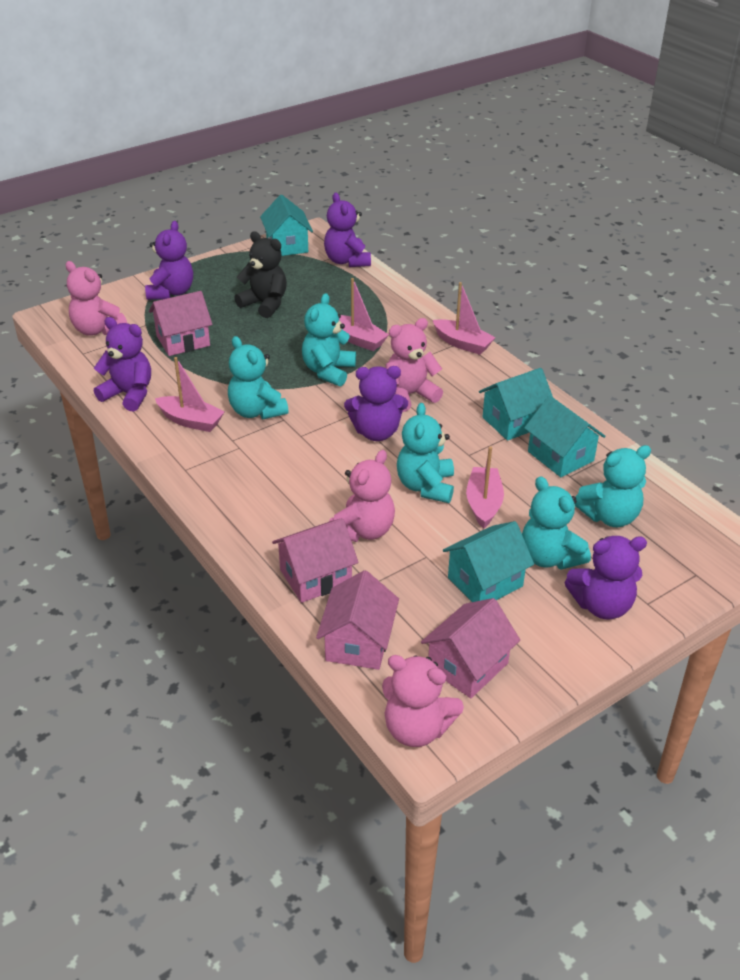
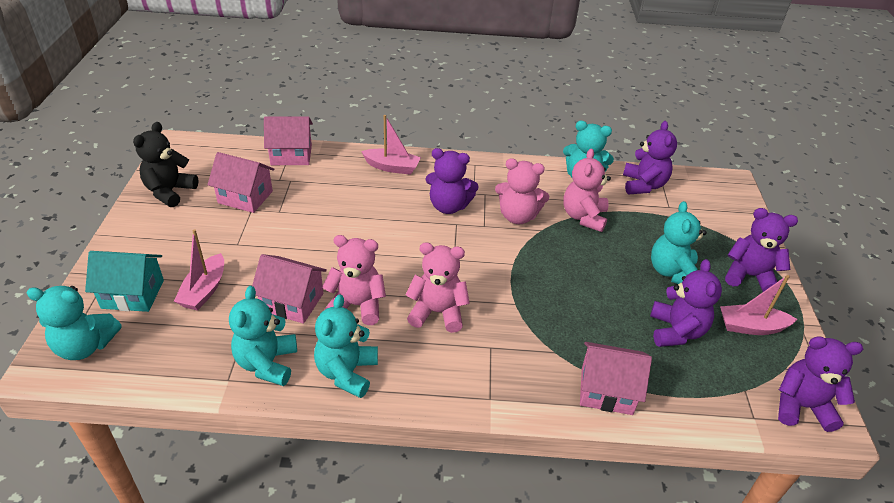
pink boat: [155,357,225,432] [339,278,389,351] [433,282,496,355] [466,446,504,529] = 4 -> [174,229,224,311] [361,115,421,175] [720,275,798,335] = 3
turquoise house: [260,195,313,256] [443,521,534,602] [479,368,553,441] [524,396,606,477] = 4 -> [85,251,164,312] = 1

